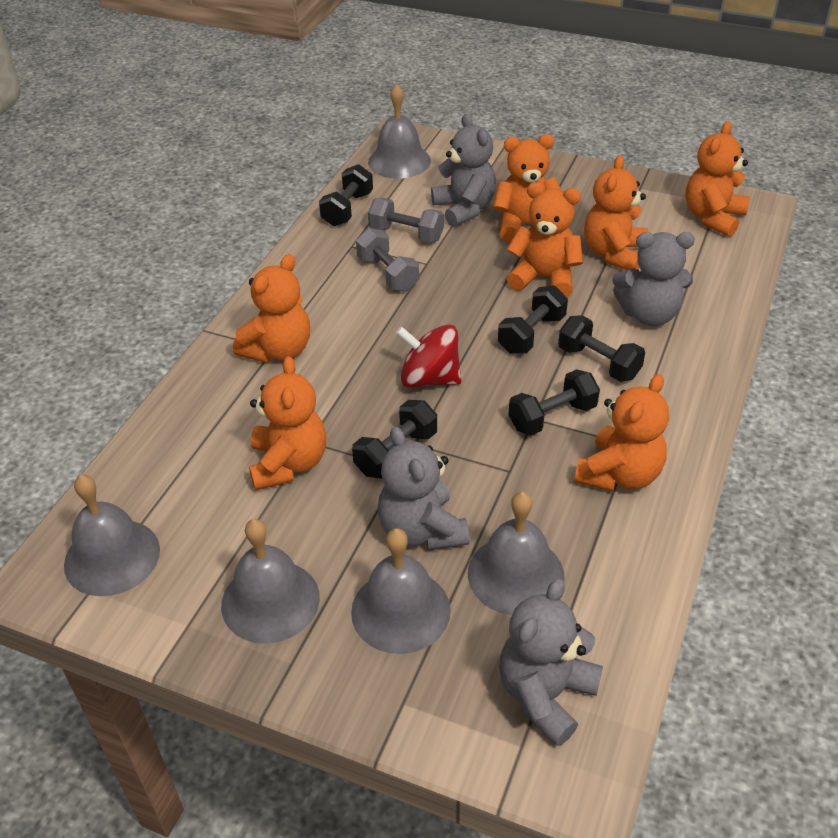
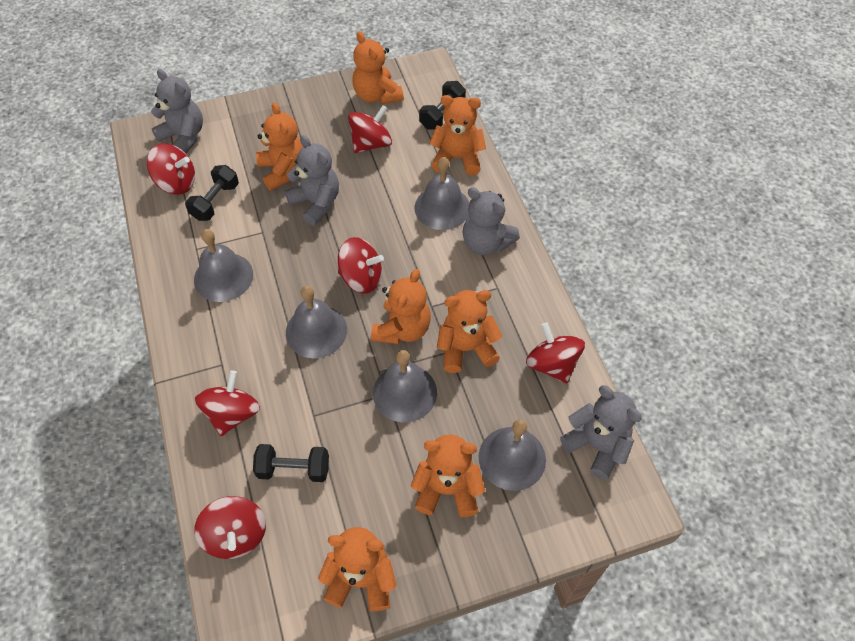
black dumbbell: [319,164,373,226] [352,400,437,478] [498,286,568,354] [508,369,600,436] [558,315,645,382] = 5 -> [185,165,239,221] [253,444,329,482] [419,81,466,130] = 3
grey dumbbell: [356,228,419,292] [368,198,444,243] = 2 -> none = 0
red spinning top: [396,324,461,388] = 1 -> [147,143,195,195] [194,496,266,559] [195,370,260,436] [338,237,384,293] [348,105,392,153] [526,322,585,384] = 6

